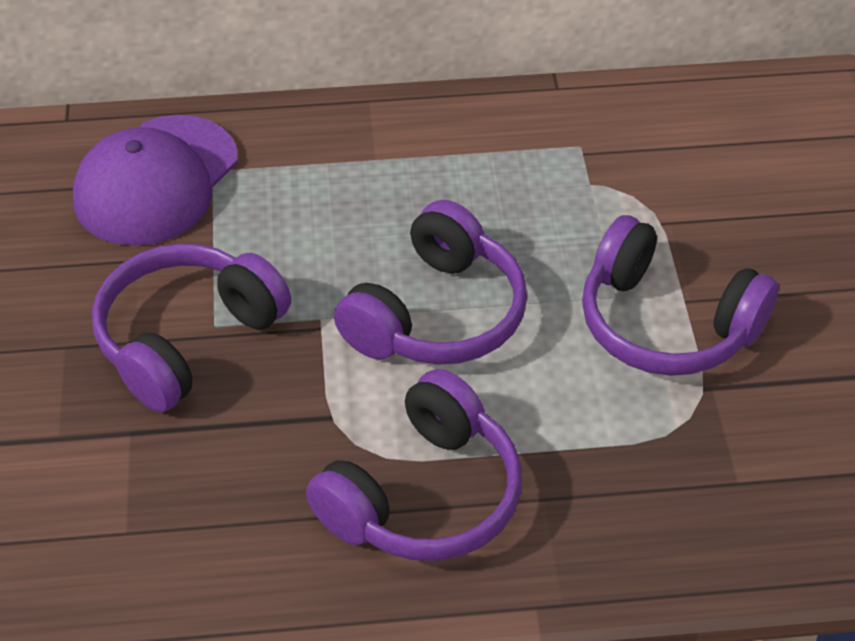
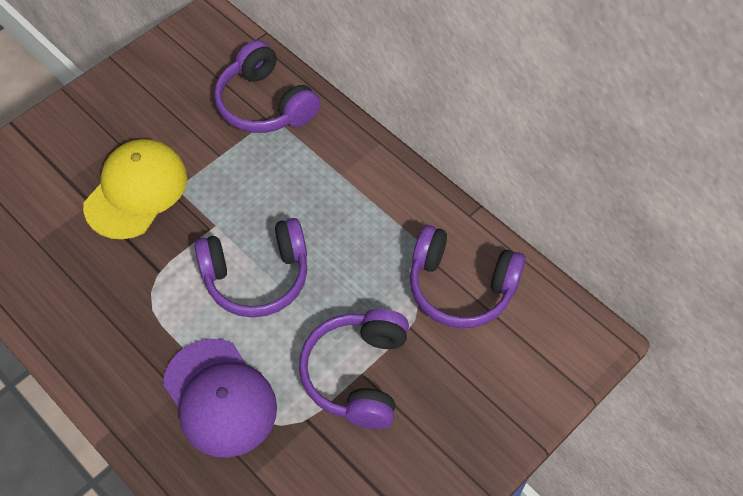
yellow cap: none = 0 -> [83,139,187,239] = 1

